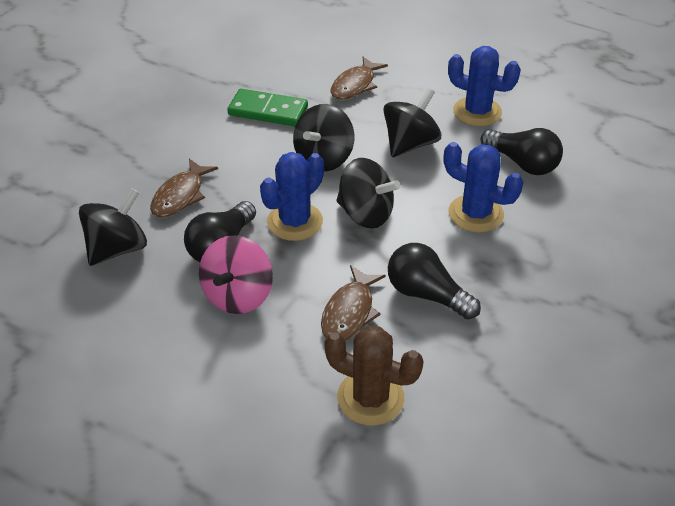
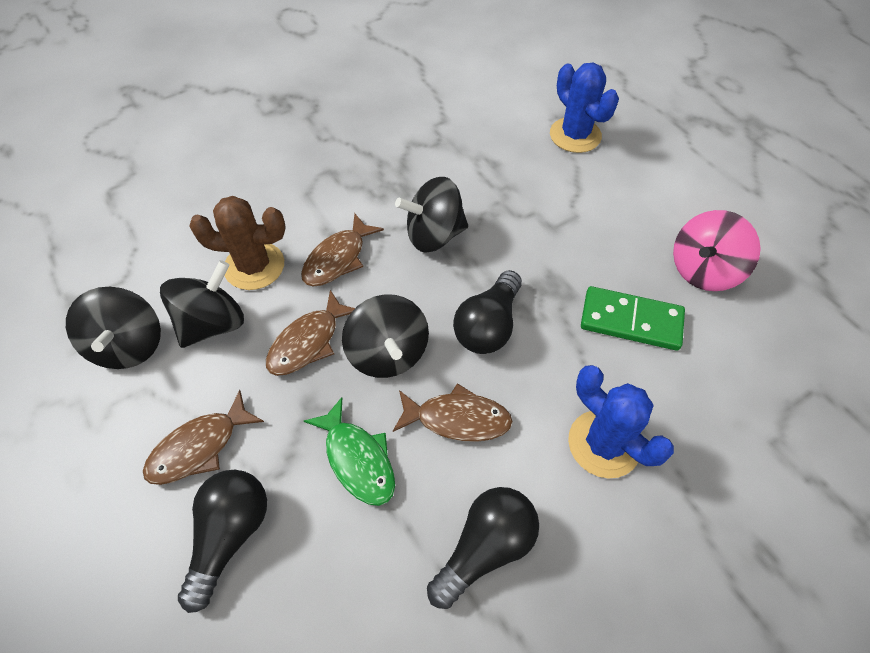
blue cactus: [260,152,324,241] [444,142,524,233] [448,46,521,126] = 3 -> [550,63,619,153] [568,365,674,479] = 2
brown fish: [150,158,218,218] [321,265,386,340] [331,56,388,100] = 3 -> [143,390,264,485] [266,290,355,376] [301,213,384,286] [393,383,513,442] = 4
green fish: none = 0 -> [304,397,395,506] = 1

